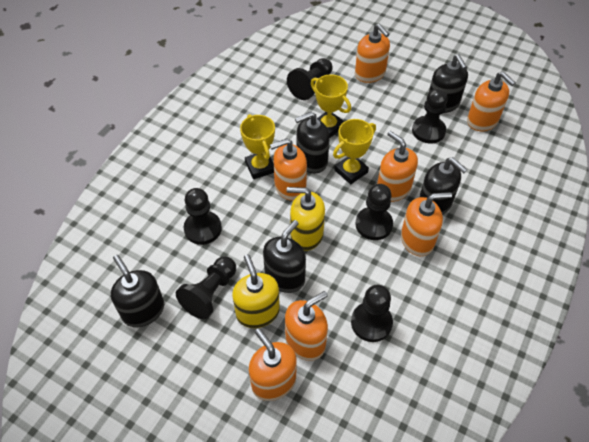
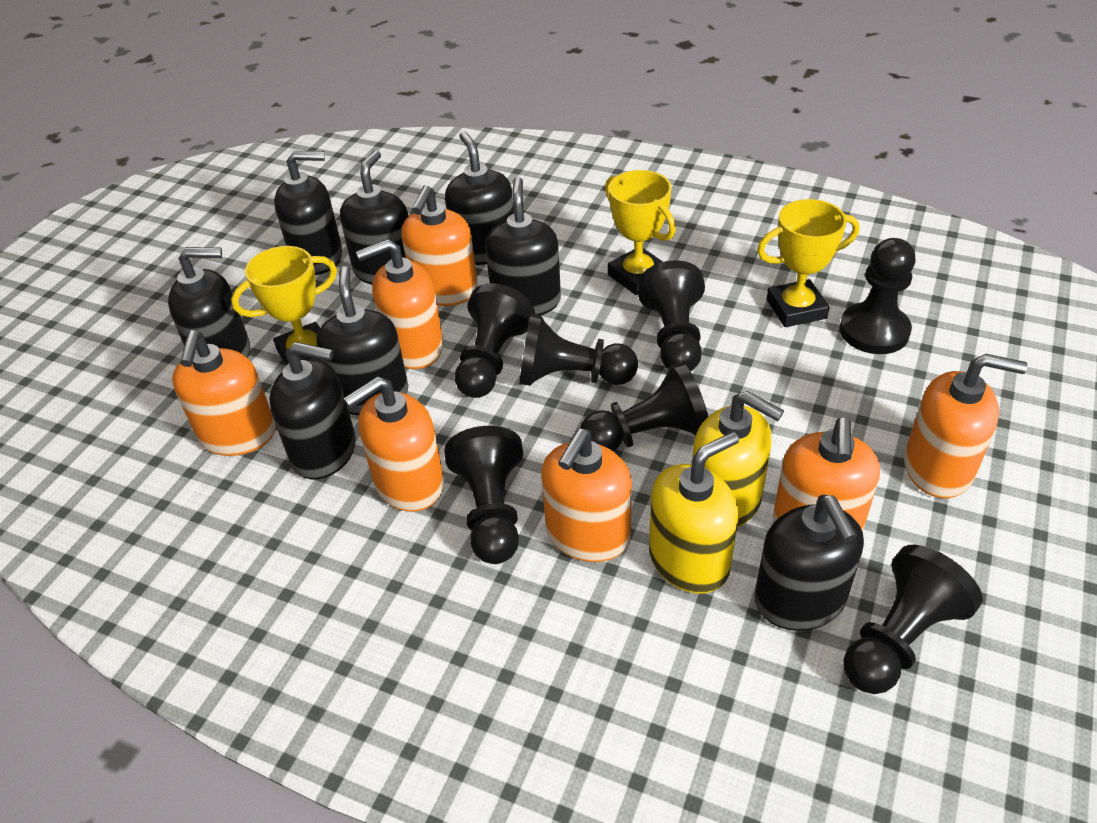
black pawn: [176,256,236,319] [184,188,222,245] [287,58,333,100] [351,285,393,342] [355,184,393,240] [412,88,448,144] = 6 -> [444,426,523,564] [455,283,535,398] [519,314,638,386] [580,362,708,451] [637,260,705,371] [840,238,916,354] [844,545,983,694] = 7
black soap dispenser: [111,255,164,327] [263,220,306,293] [295,112,330,173] [419,157,468,215] [429,54,468,113] = 5 -> [168,247,250,358] [269,342,356,479] [274,151,342,275] [316,266,408,415] [340,150,408,285] [445,131,514,265] [485,177,561,316] [755,495,864,631] = 8

